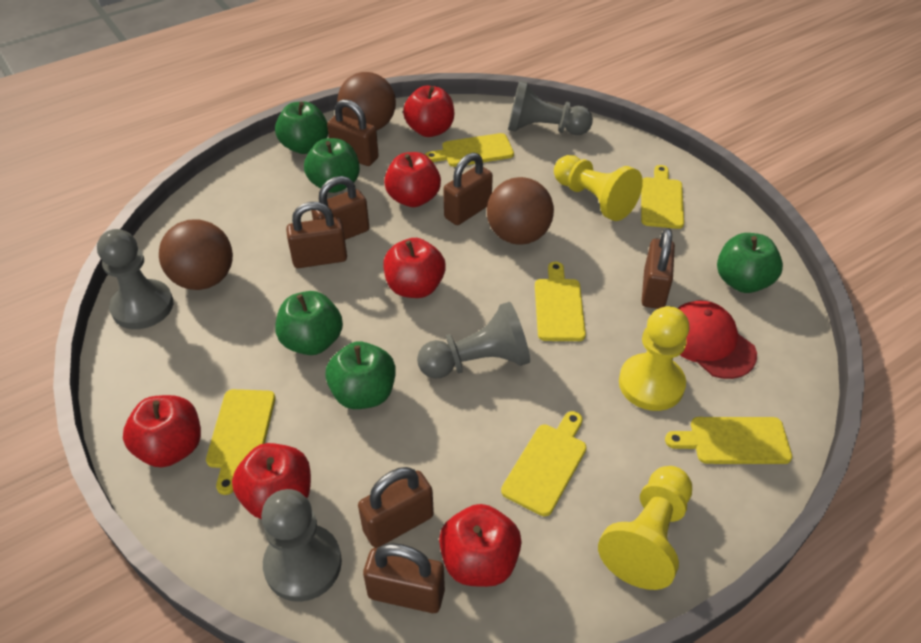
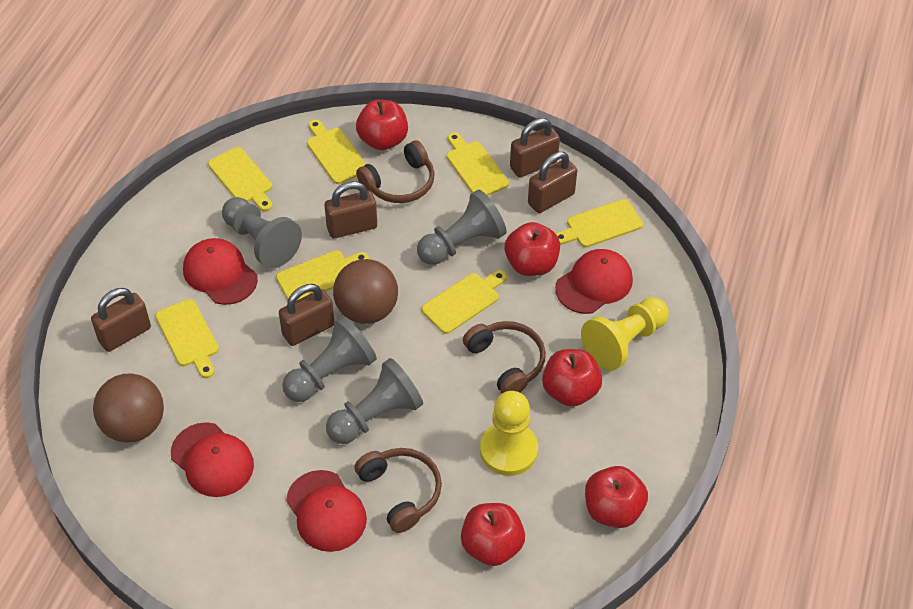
brown ball: [159,219,233,290] [337,72,396,130] [487,177,554,245] = 3 -> [93,373,164,443] [333,259,398,324] = 2
brown headphones: none = 0 -> [354,448,442,533] [356,140,435,203] [463,321,546,393] = 3
brown padlock: [286,202,347,268] [311,176,369,240] [327,99,379,166] [358,467,434,548] [363,543,445,613] [443,153,493,225] [642,228,675,309] = 7 -> [91,288,151,352] [279,284,334,346] [324,181,377,239] [510,118,560,178] [528,152,577,213] = 5
green apple: [275,102,328,154] [275,291,343,355] [304,138,360,193] [325,341,396,409] [717,233,783,293] = 5 -> none = 0
red apple: [123,395,201,467] [232,443,311,519] [383,238,446,298] [384,152,441,207] [403,86,454,137] [439,504,522,587] = 6 -> [356,100,408,150] [461,503,525,566] [505,222,560,276] [542,349,602,407] [585,466,648,528] = 5
red cap: [678,301,757,379] = 1 -> [171,422,254,497] [183,238,258,305] [286,470,367,552] [555,249,633,314] = 4
yellow cutting board: [206,389,275,495] [425,133,514,167] [501,411,587,516] [535,262,586,341] [641,165,684,229] [665,417,792,464] = 6 -> [155,299,219,378] [208,147,272,211] [276,250,369,300] [307,120,366,184] [421,270,507,334] [446,132,509,196] [555,199,643,247] = 7
yellow pawn: [554,155,643,221] [598,466,692,590] [619,306,689,411] = 3 -> [480,391,538,476] [581,297,669,371] = 2

